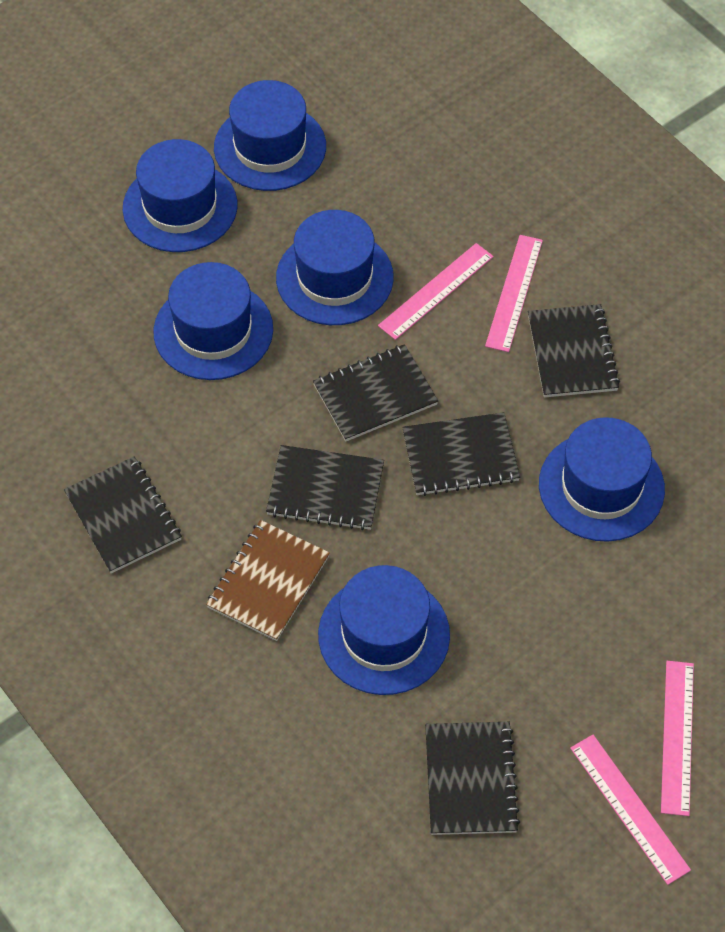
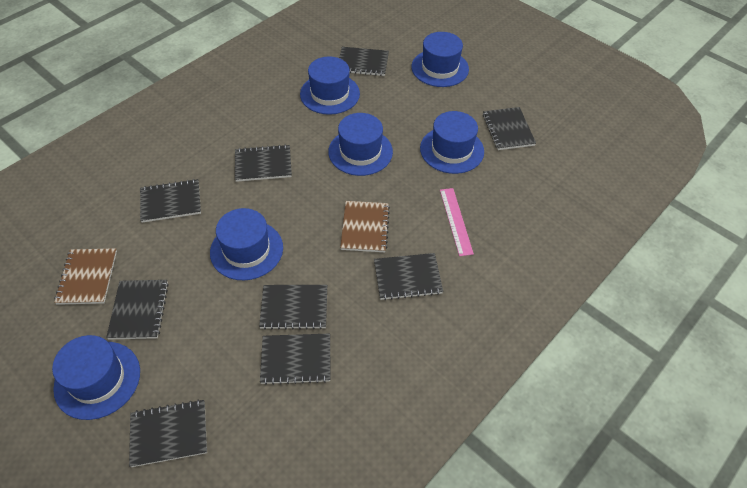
black notebook: [64,456,182,573] [266,445,384,530] [313,344,438,441] [402,412,520,496] [425,722,520,835] [528,304,620,397] = 6 -> [106,280,169,339] [129,399,207,467] [140,179,201,223] [235,144,292,182] [259,285,327,330] [260,333,331,385] [339,47,389,76] [374,253,443,300] [483,107,536,150] = 9
brown notebook: [206,520,330,641] = 1 -> [54,248,117,305] [340,201,390,252] = 2
pink ruler: [378,243,494,340] [485,235,543,352] [570,735,691,885] [661,661,694,816] = 4 -> [440,188,474,256] = 1

